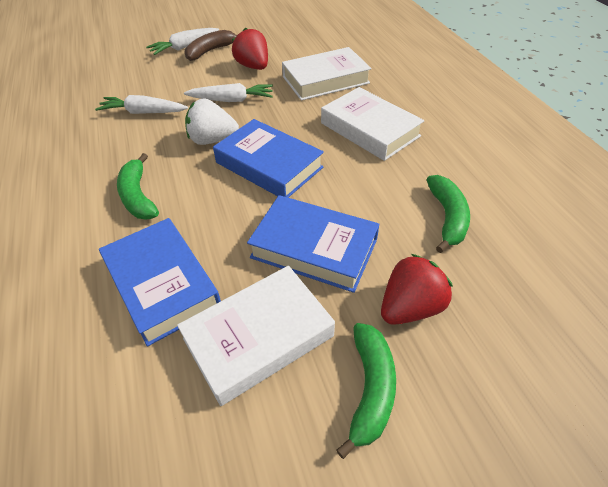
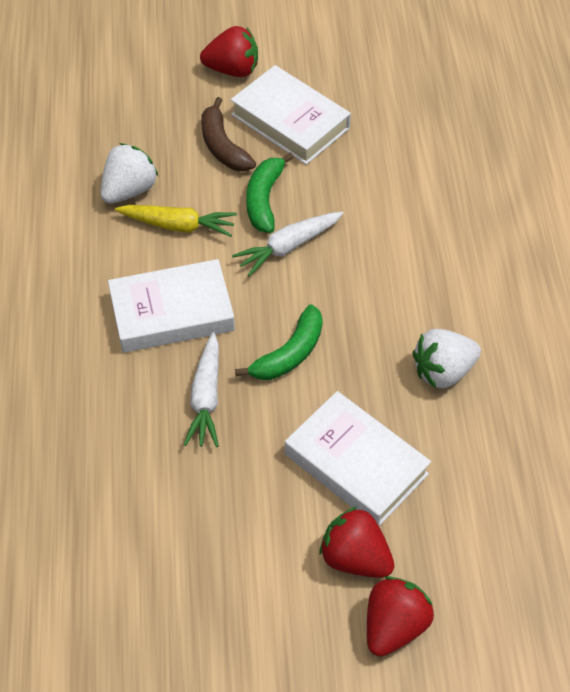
blue book: [99,218,221,346] [213,119,324,198] [247,195,379,293] = 3 -> none = 0
green banana: [117,153,159,219] [336,323,396,459] [426,175,470,253] = 3 -> [235,304,323,380] [246,152,294,233] = 2
red strawberry: [232,28,268,70] [381,254,453,325] = 2 -> [200,26,258,77] [319,507,394,578] [367,576,434,657] = 3
white carrot: [95,95,188,114] [146,28,219,55] [184,83,273,102] = 3 -> [184,332,219,447] [232,212,343,277] = 2
white strawberry: [185,98,239,145] = 1 -> [100,143,159,204] [413,329,481,388] = 2
yellow carrot: none = 0 -> [115,205,237,237] = 1

